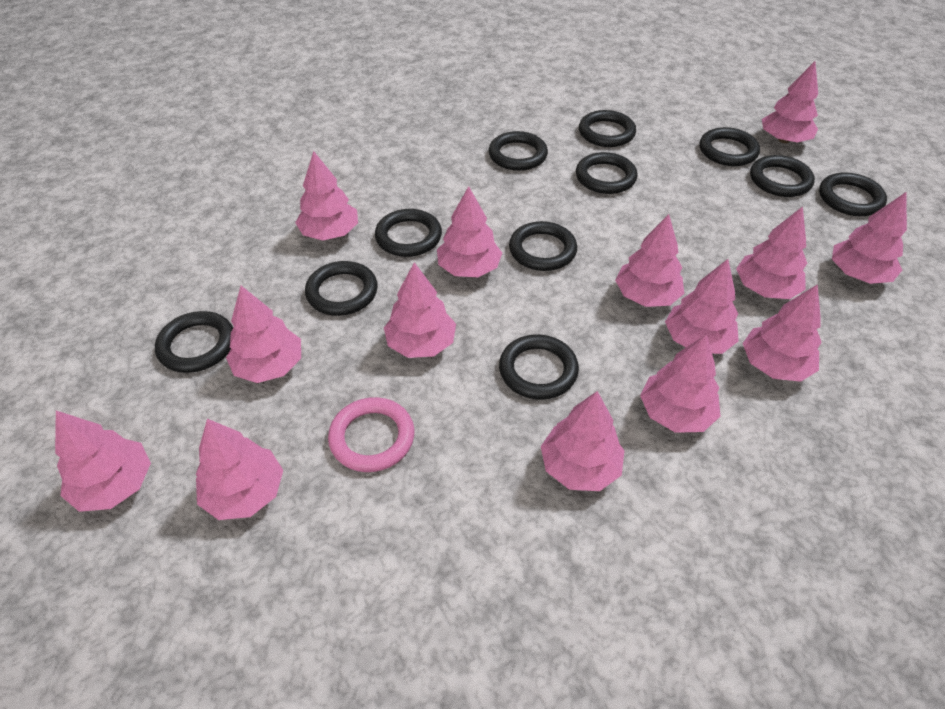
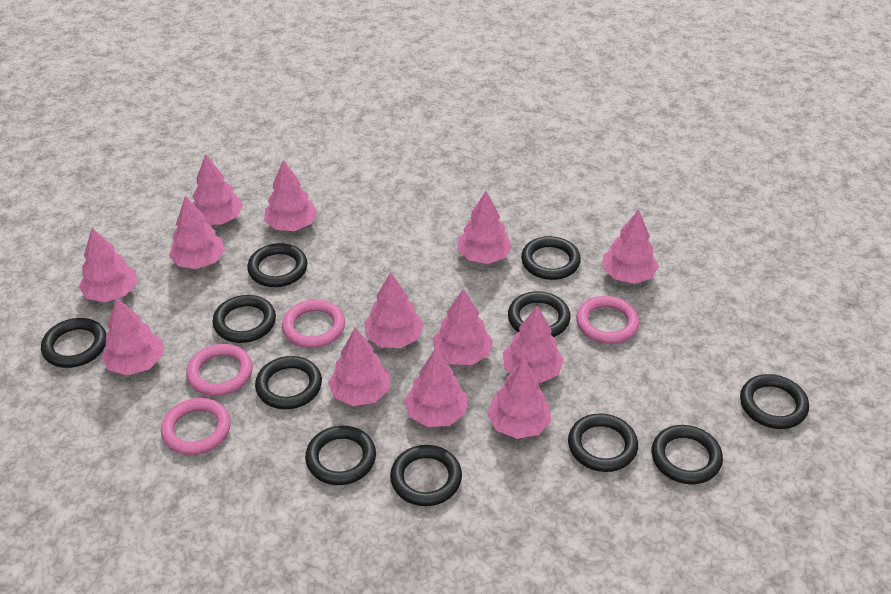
pink ring: [328,397,414,472] = 1 -> [161,398,231,455] [186,344,253,396] [282,300,345,348] [576,296,640,344] = 4
pink tree: [55,411,151,512] [196,419,283,520] [226,286,301,383] [295,151,358,241] [384,262,456,358] [437,186,502,277] [541,391,625,491] [615,214,684,307] [640,334,721,433] [665,259,739,354] [736,206,807,299] [743,284,822,382] [762,61,818,143] [832,192,907,284] = 14 -> [79,228,137,302] [101,297,163,375] [169,196,225,269] [192,154,243,225] [264,160,318,231] [328,327,390,406] [364,272,424,348] [404,349,468,427] [433,289,493,365] [457,191,512,264] [487,359,551,439] [503,305,564,383] [602,210,659,284] = 13

